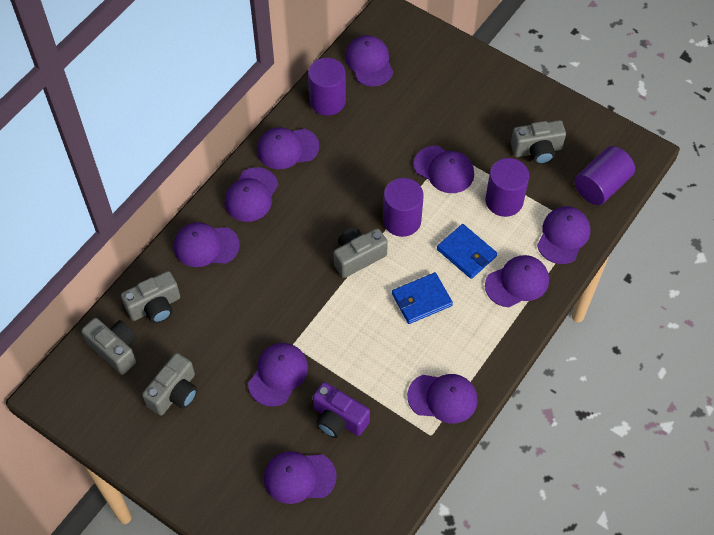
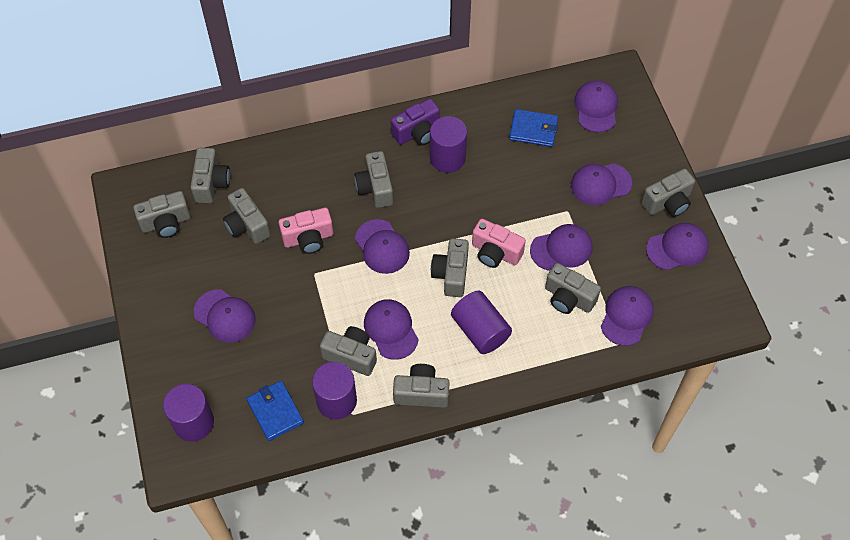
grey camera: [81,318,136,375] [121,271,180,323] [142,353,197,416] [333,227,388,278] [511,120,566,165] = 5 -> [133,191,191,238] [190,148,230,203] [223,188,271,244] [320,326,377,376] [355,151,393,208] [393,364,450,408] [431,238,469,297] [545,263,601,314] [641,169,695,217] = 9
pink camera: none = 0 -> [279,208,333,254] [472,219,526,268] = 2
purple cap: [174,222,240,267] [225,167,278,222] [248,343,308,407] [257,127,319,169] [264,451,337,504] [345,35,393,86] [407,374,477,423] [414,146,474,193] [485,255,549,307] [537,206,590,264] = 10 -> [194,290,256,343] [355,219,410,274] [364,299,419,360] [530,224,592,271] [571,164,632,205] [574,80,618,132] [601,286,654,346] [646,223,709,270] = 8

